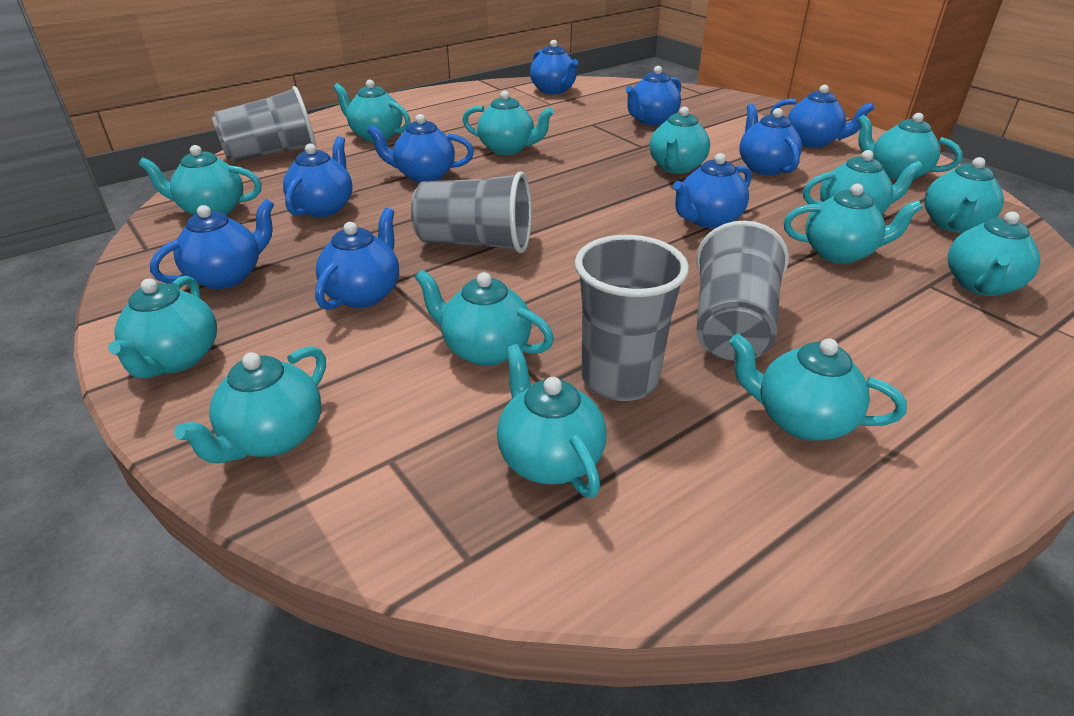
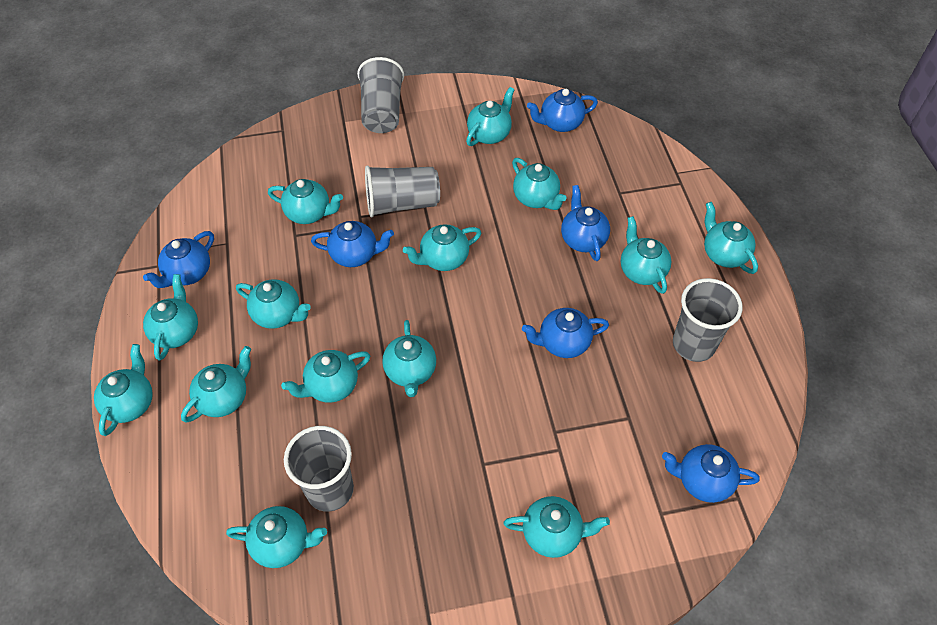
blue teapot: [150,199,274,289] [283,136,353,217] [315,208,399,310] [367,114,474,183] [530,40,578,94] [626,66,681,125] [673,153,752,228] [739,104,802,176] [771,85,874,148] = 9 -> [143,231,214,288] [311,221,394,267] [522,308,609,358] [527,89,598,132] [561,185,610,261] [662,444,760,503] = 6

